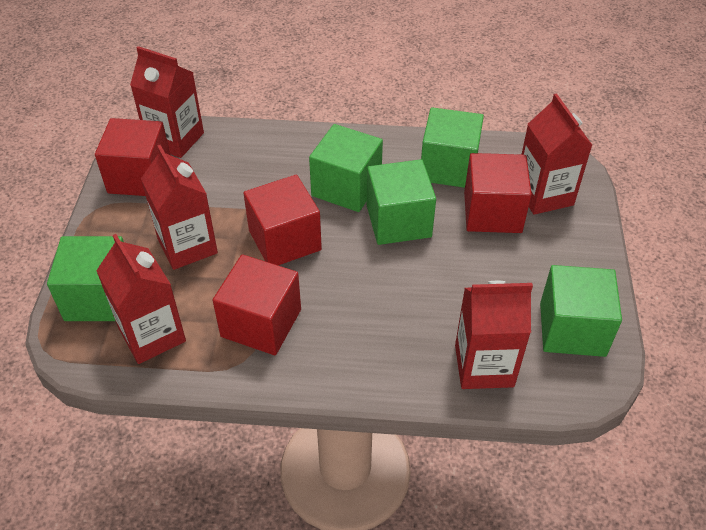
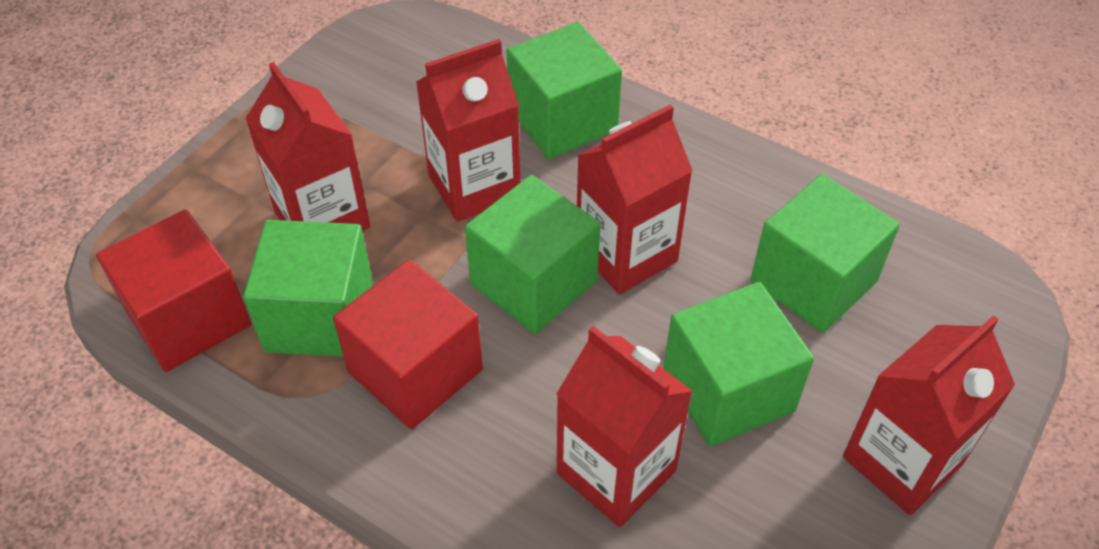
red cube: [95,118,170,196] [212,254,301,355] [243,175,322,265] [464,153,532,233] = 4 -> [96,209,251,372] [333,259,483,429] = 2

